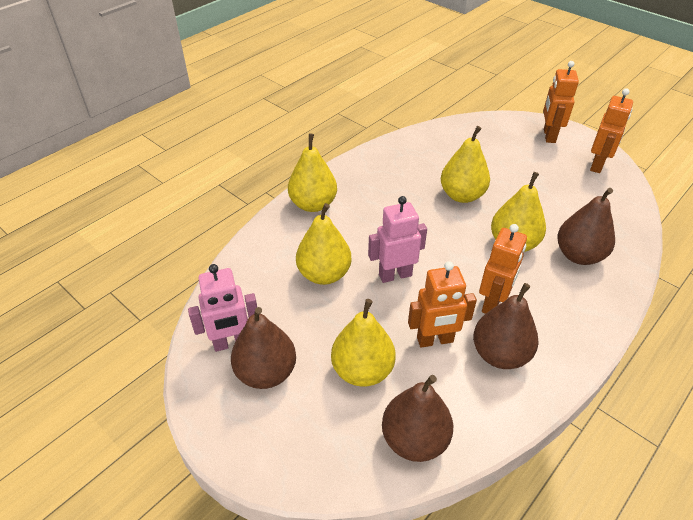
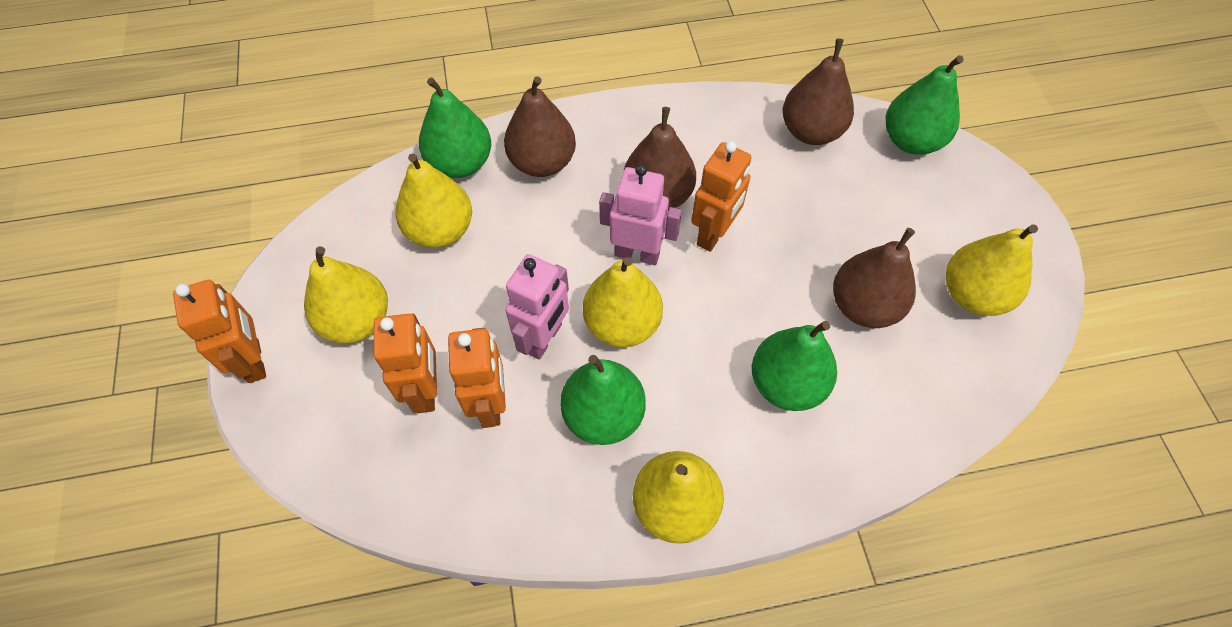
green pear: none = 0 -> [419,78,491,178] [560,355,646,445] [752,321,837,411] [886,55,964,155] = 4

